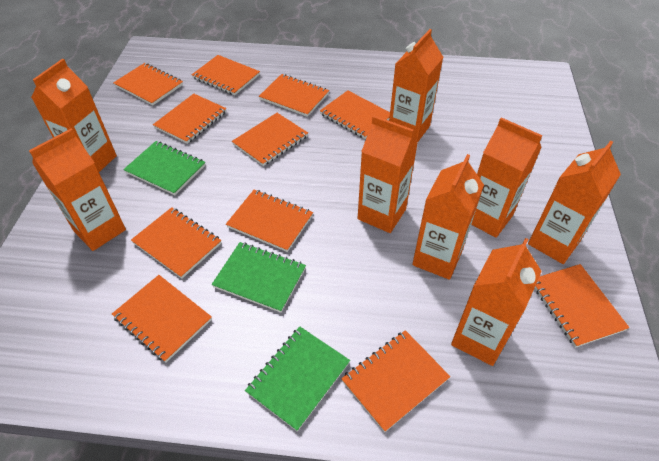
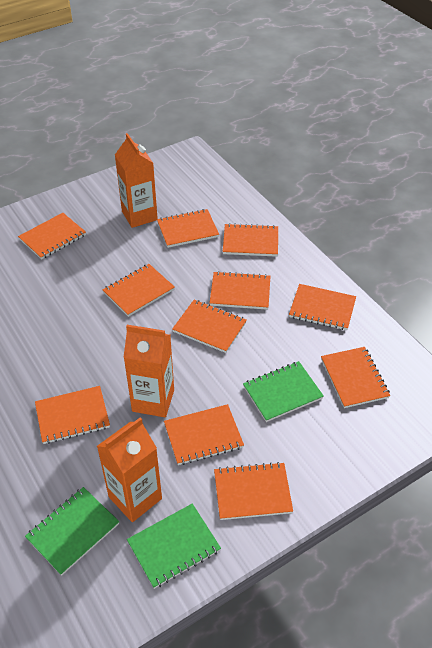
orange carton: [29,129,126,251] [31,58,117,172] [358,115,418,233] [389,29,443,141] [412,154,484,280] [451,238,542,366] [471,117,543,238] [528,141,621,264] = 8 -> [97,417,162,522] [115,133,158,228] [123,325,174,417] = 3

